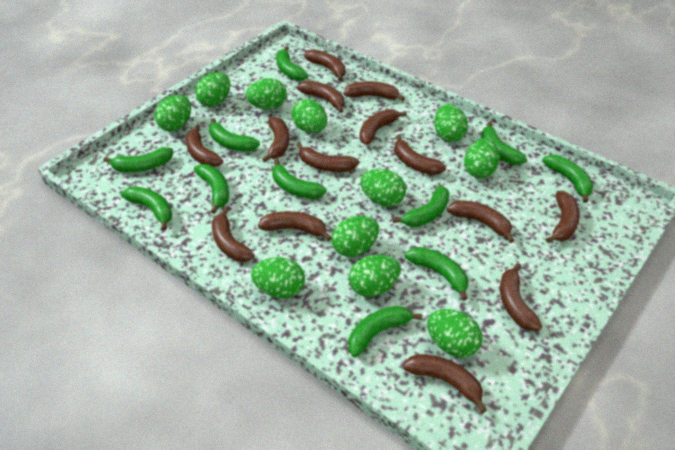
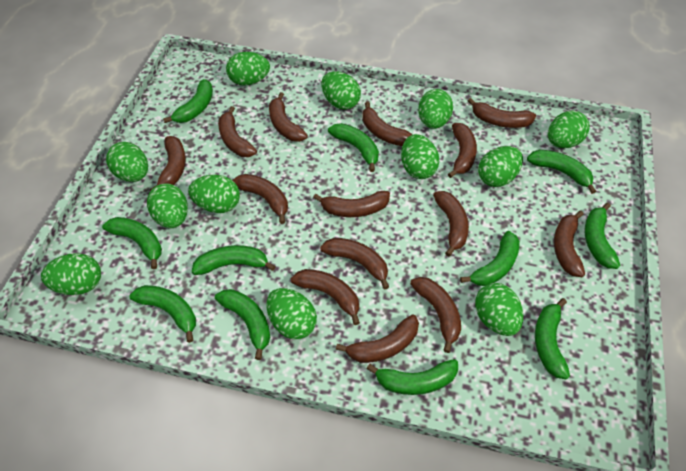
green egg: [155,95,191,132] [195,72,230,107] [246,78,287,109] [251,257,305,298] [291,99,327,133] [331,216,379,257] [349,255,401,297] [360,169,406,207] [427,309,483,358] [434,104,468,142] [464,138,500,178] = 11 -> [41,253,101,295] [106,142,148,182] [147,183,188,228] [188,175,240,213] [226,52,270,86] [266,288,317,339] [321,71,361,110] [401,134,439,179] [418,89,453,129] [475,283,523,336] [478,146,523,187] [548,110,590,148] = 12

